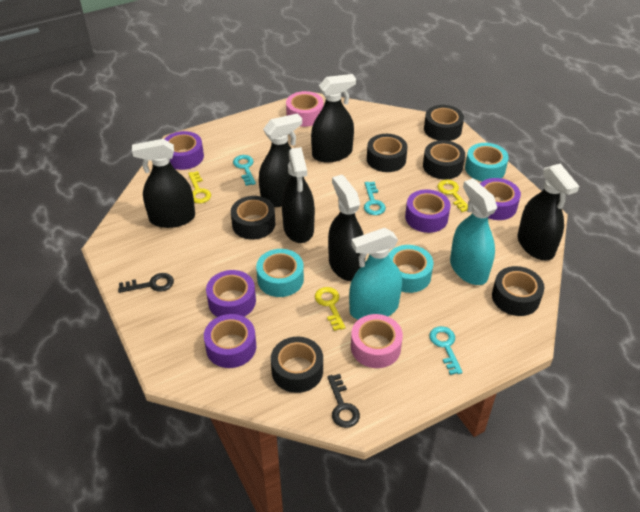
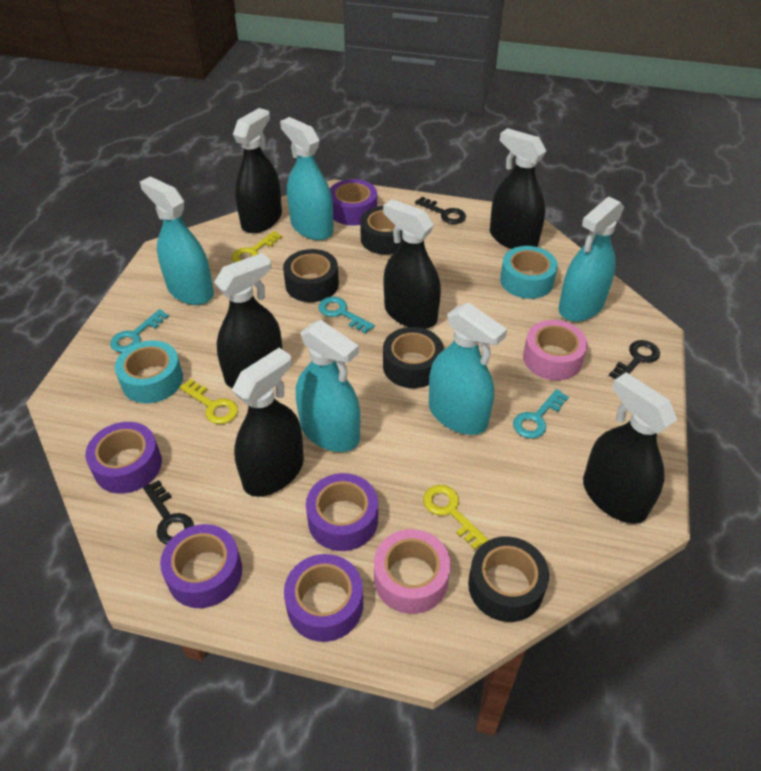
black key: [118,273,174,293] [327,374,360,428] = 2 -> [143,480,194,545] [415,197,466,224] [609,340,660,379] = 3
black tape: [231,196,275,240] [271,337,323,393] [367,134,408,172] [423,140,465,179] [424,105,464,141] [492,266,544,316] = 6 -> [283,249,339,302] [360,206,403,255] [383,327,444,388] [468,537,549,622] = 4
turquoise spray bottle: [349,228,402,320] [450,178,497,285] = 2 -> [140,176,214,305] [280,117,334,240] [296,320,360,452] [429,303,507,435] [559,197,624,322] = 5
turquoise tape: [256,249,304,297] [388,245,434,293] [465,143,509,181] = 3 -> [115,341,183,403] [500,246,558,299] = 2

